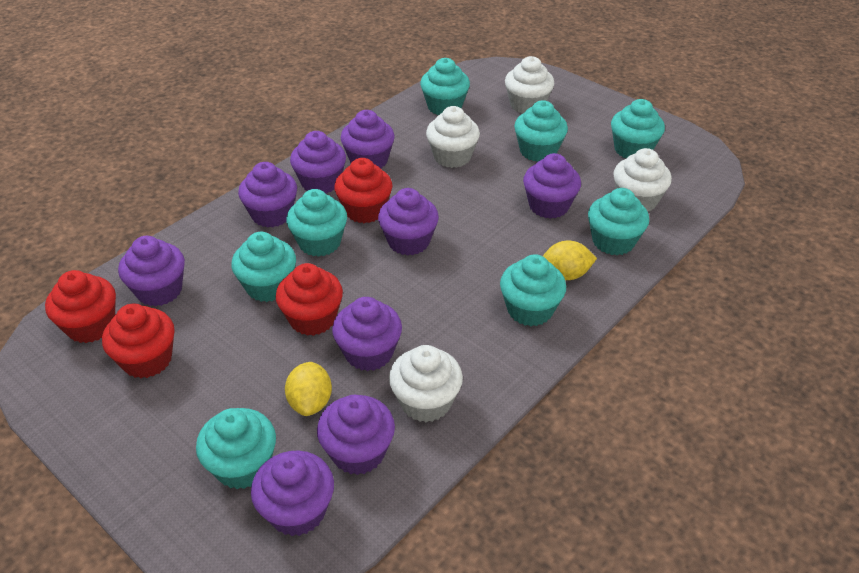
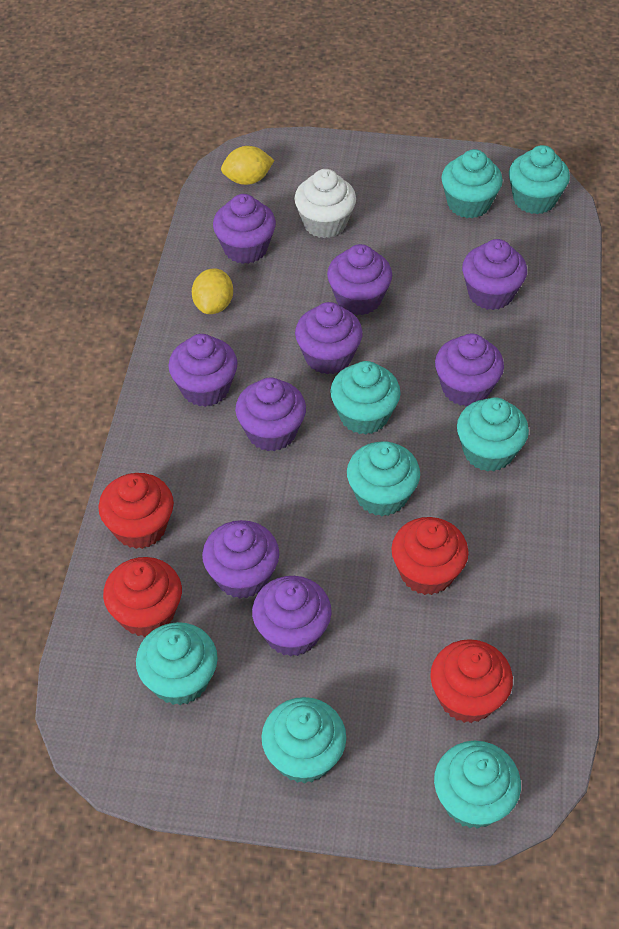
white cupcake: [389,345,463,422] [426,106,480,168] [505,56,554,114] [613,148,672,211] = 4 -> [294,169,356,238] = 1

